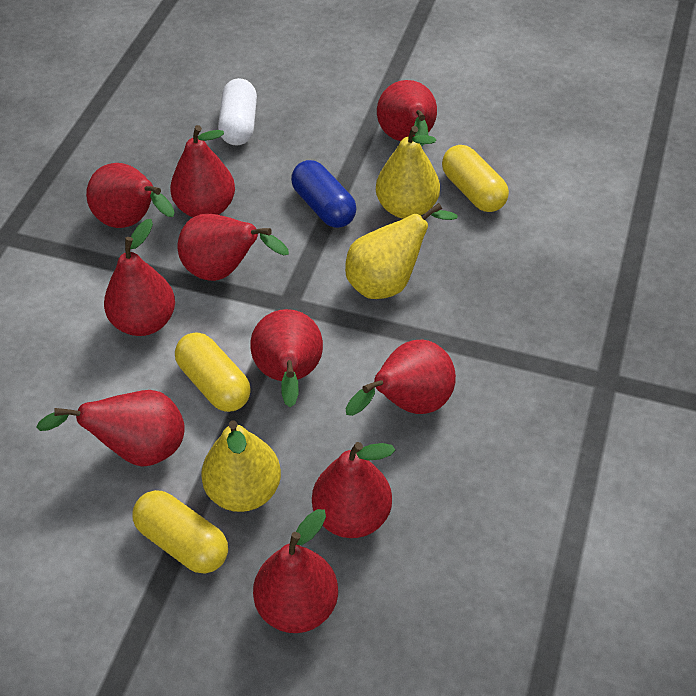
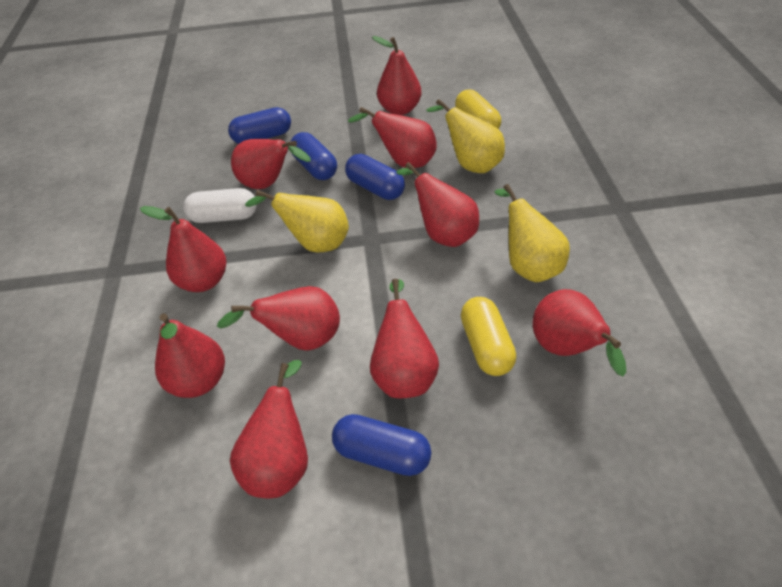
blue capsule: [291,160,356,228] = 1 -> [228,107,291,144] [290,132,337,180] [332,414,431,476] [345,154,405,200] = 4
yellow capsule: [133,490,228,574] [175,332,251,412] [442,145,509,212] = 3 -> [455,89,501,129] [461,297,516,376] = 2

